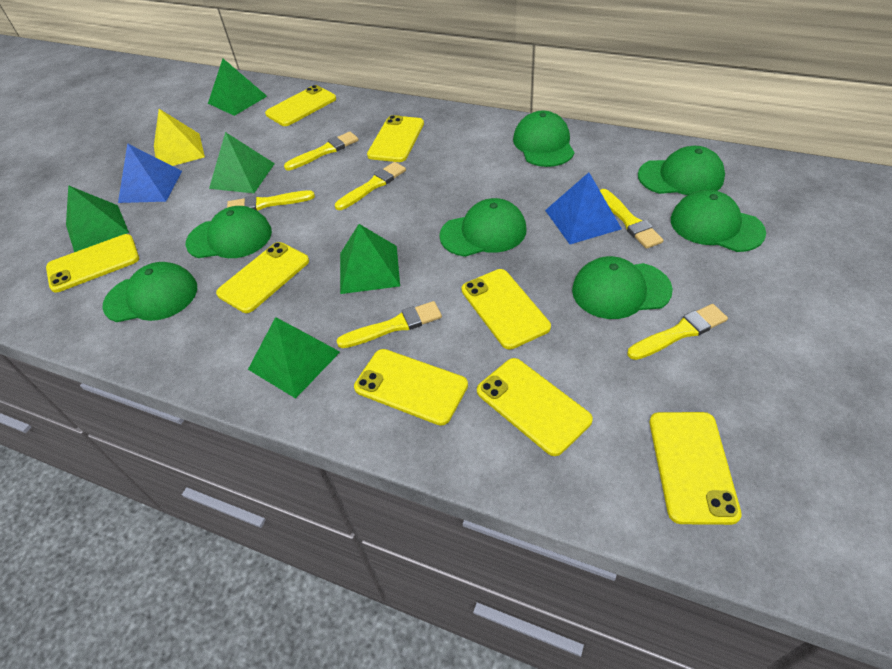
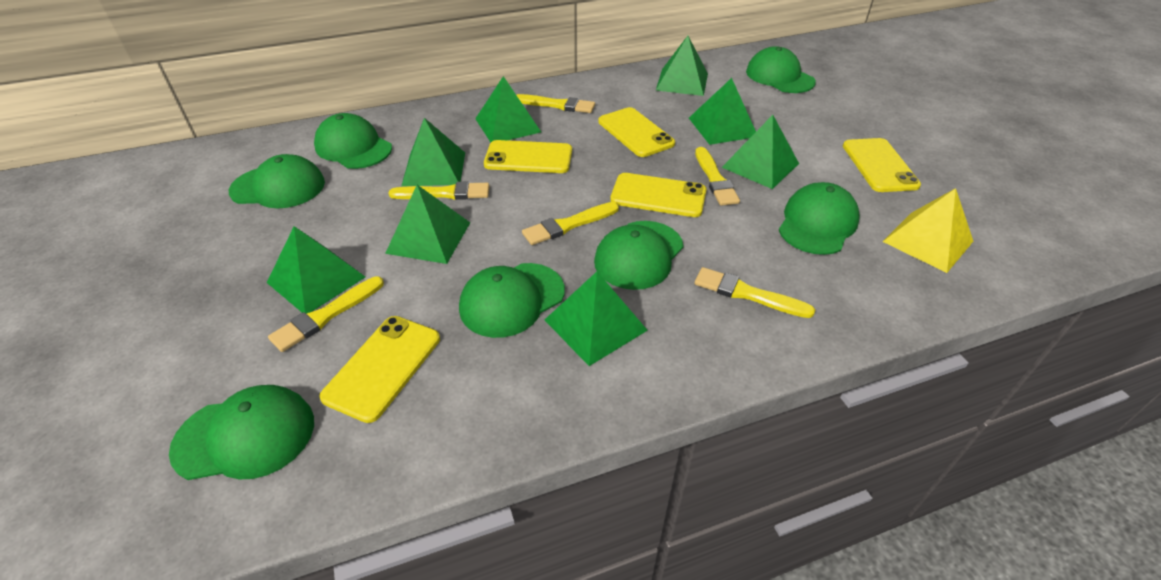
blue pyramid: [118,143,182,203] [545,172,622,244] = 2 -> none = 0
green pyramid: [66,185,129,252] [208,59,267,116] [209,132,275,193] [248,317,340,399] [340,224,400,294] = 5 -> [267,226,365,314] [385,185,470,264] [401,118,465,186] [475,76,541,142] [545,272,648,366] [656,36,708,96] [689,78,756,145] [721,115,799,189] = 8
yellow phone: [46,234,139,293] [216,242,309,313] [265,85,336,126] [354,349,468,426] [367,115,424,162] [461,269,551,349] [477,358,593,456] [650,412,742,525] = 8 -> [320,316,440,423] [484,140,572,173] [598,107,675,157] [610,173,707,217] [843,138,921,192] = 5

